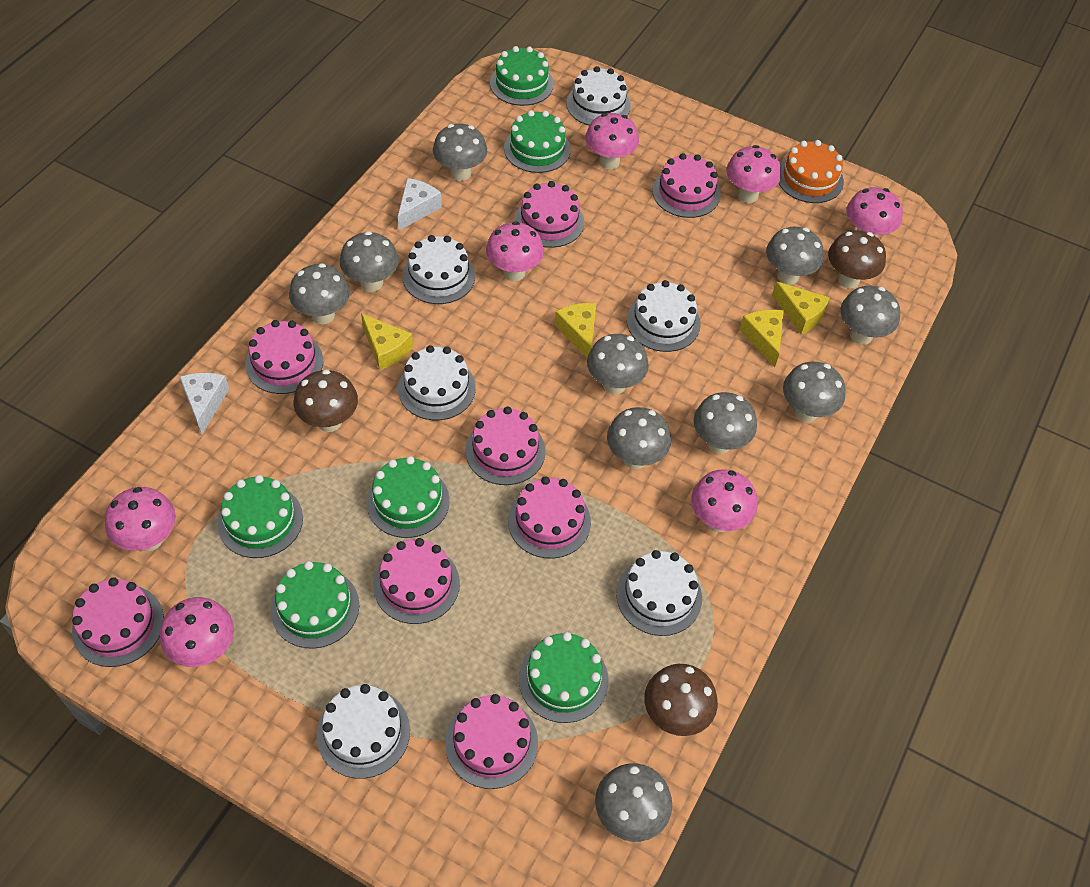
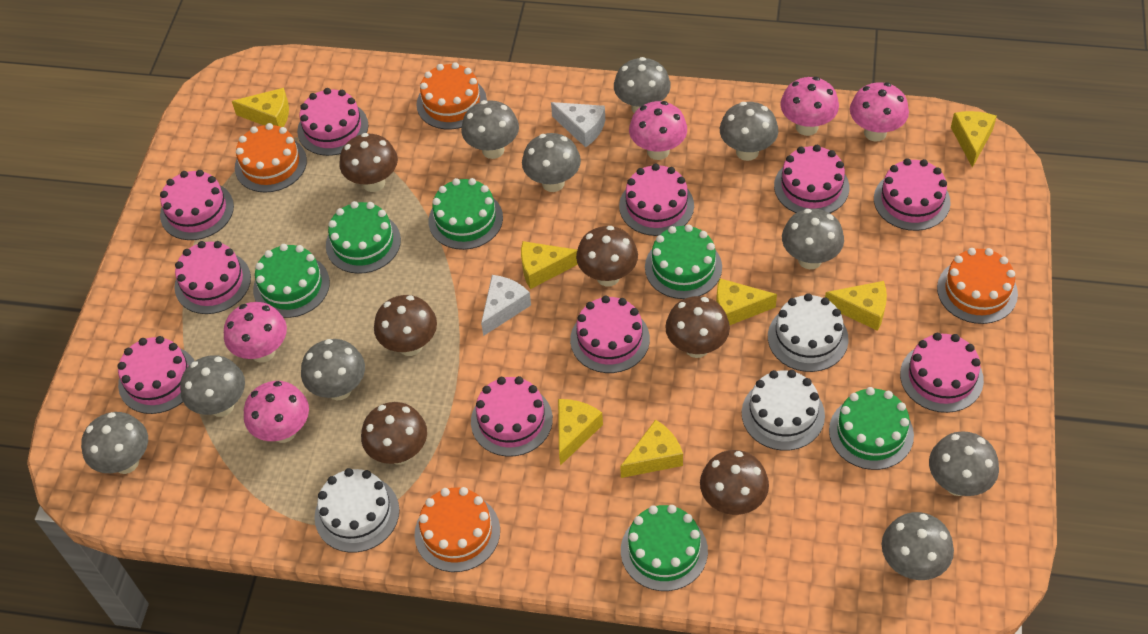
brown mushroom: [293,369,358,432] [644,664,718,736] [828,230,886,288] = 3 -> [339,133,398,192] [361,402,427,465] [374,295,437,356] [576,226,638,286] [665,296,730,358] [700,450,769,515] = 6
orange cake: [779,140,844,203] = 1 -> [235,123,307,193] [415,487,500,572] [416,62,487,129] [937,248,1018,324] = 4
pink cake: [72,577,164,667] [245,320,323,394] [373,538,460,624] [445,694,538,789] [465,407,545,485] [508,476,591,558] [515,181,584,248] [652,153,721,218] = 8 -> [117,336,194,414] [160,170,234,240] [175,241,251,314] [297,88,368,156] [471,376,553,457] [570,295,650,373] [619,164,694,236] [774,145,849,213] [874,158,951,231] [900,333,984,413] = 10
pink mushroom: [105,487,176,551] [160,597,234,667] [486,221,544,281] [585,113,639,170] [691,469,757,532] [726,145,781,203] [846,187,903,237] = 7 -> [224,302,287,363] [244,381,309,443] [629,101,687,160] [780,77,839,136] [850,82,909,142] = 5
white cake: [316,684,410,779] [398,345,476,420] [403,235,475,304] [566,66,631,125] [616,550,702,636] [627,280,701,352] = 6 -> [314,468,399,553] [742,370,825,451] [768,293,849,372] = 3
yellow cheese: [361,313,413,370] [555,303,596,358] [739,309,784,367] [772,282,830,334] = 4 -> [232,88,289,127] [521,241,578,289] [558,399,603,466] [620,420,683,478] [716,278,777,325] [825,281,887,331] [951,111,997,168] = 7

